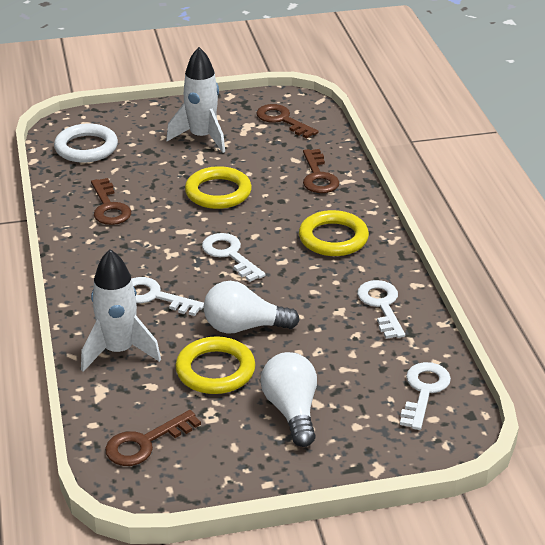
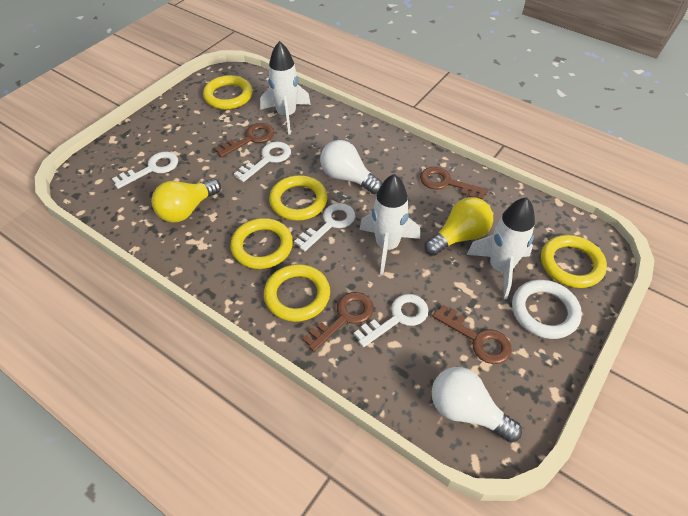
white rocket: [81,249,161,372] [166,47,225,153] = 2 -> [260,41,311,135] [359,174,420,275] [466,197,535,299] = 3
yellow light bulb: none = 0 -> [152,178,221,222] [425,197,493,256] = 2
yellow ring: [175,336,255,394] [185,166,252,209] [299,210,369,256] = 3 -> [203,75,253,109] [230,218,293,269] [264,264,330,322] [269,175,328,221] [541,235,607,288] = 5

